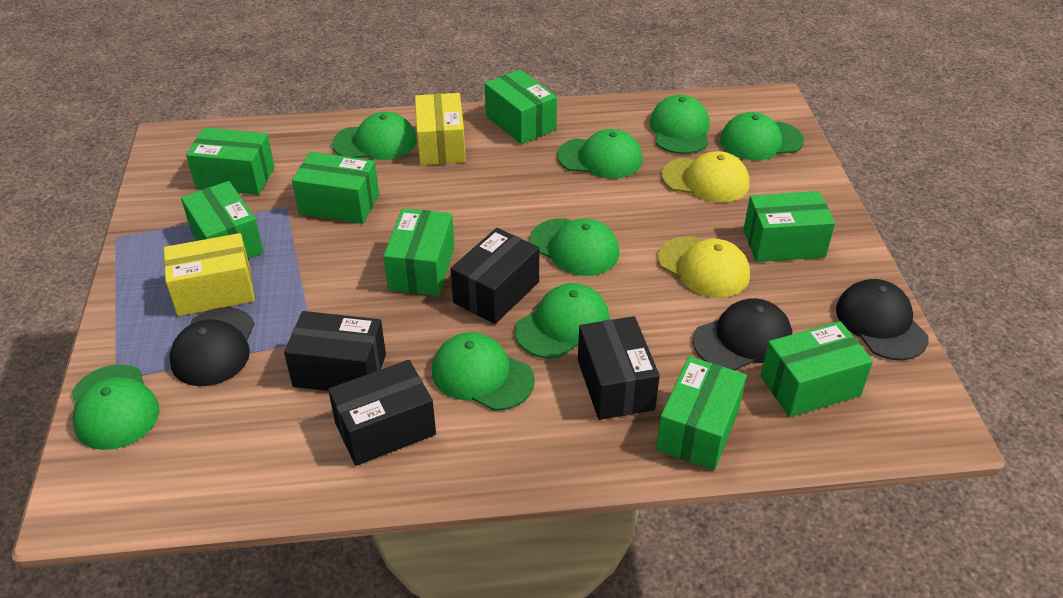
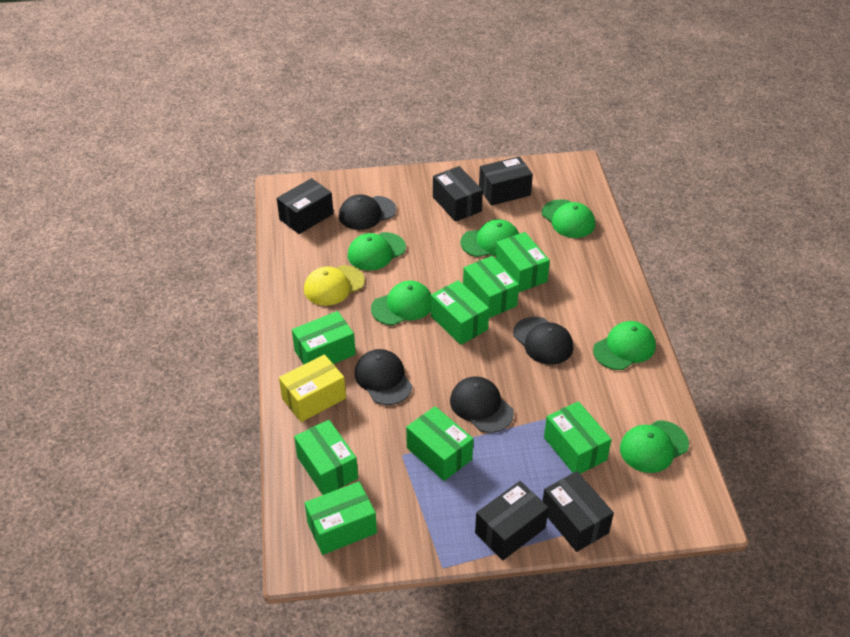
black box: [284,311,386,391] [328,360,436,466] [451,228,539,324] [578,316,660,420] = 4 -> [277,178,333,234] [433,166,483,222] [475,481,549,560] [479,156,533,206] [542,471,614,552] = 5
black cap: [170,307,255,386] [693,298,792,370] [836,279,929,360] = 3 -> [339,194,396,230] [355,349,412,405] [450,376,514,433] [513,317,573,365] = 4
green cap: [71,364,159,450] [332,112,417,160] [432,332,535,411] [515,283,610,359] [530,218,620,276] [557,129,643,178] [649,95,710,154] [720,112,804,160] = 8 -> [348,232,406,271] [371,280,431,325] [460,219,519,257] [542,199,595,238] [593,321,656,370] [620,420,689,473] = 6
yellow box: [164,233,255,316] [415,93,466,165] = 2 -> [279,354,346,422] = 1
yellow cap: [658,236,750,298] [661,151,749,203] = 2 -> [304,265,365,306] = 1

